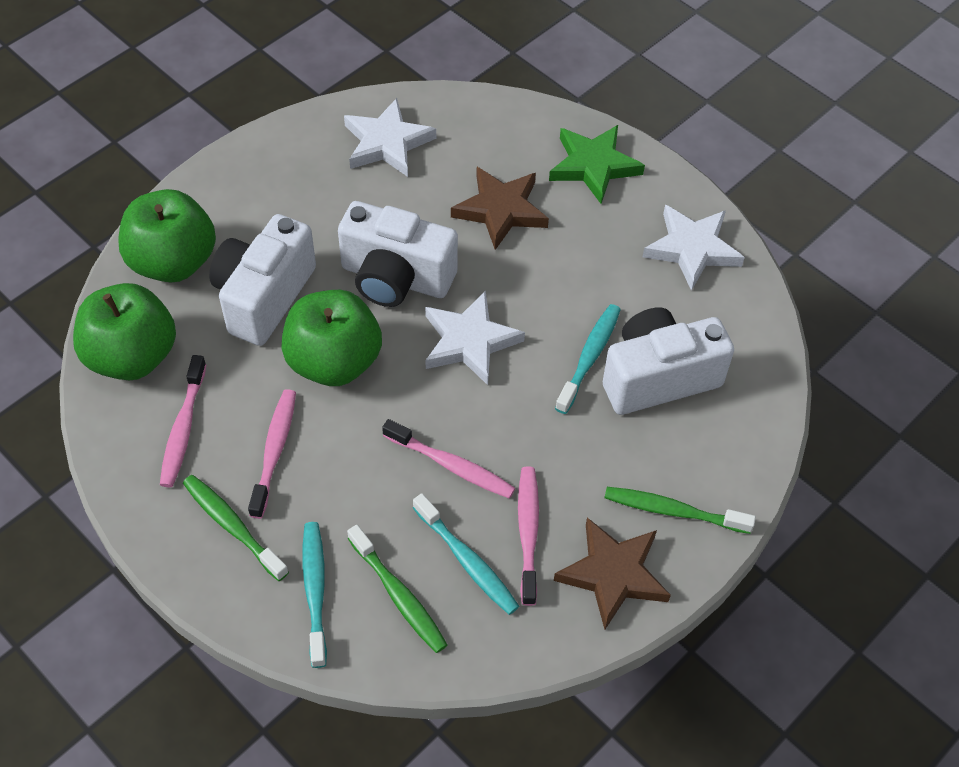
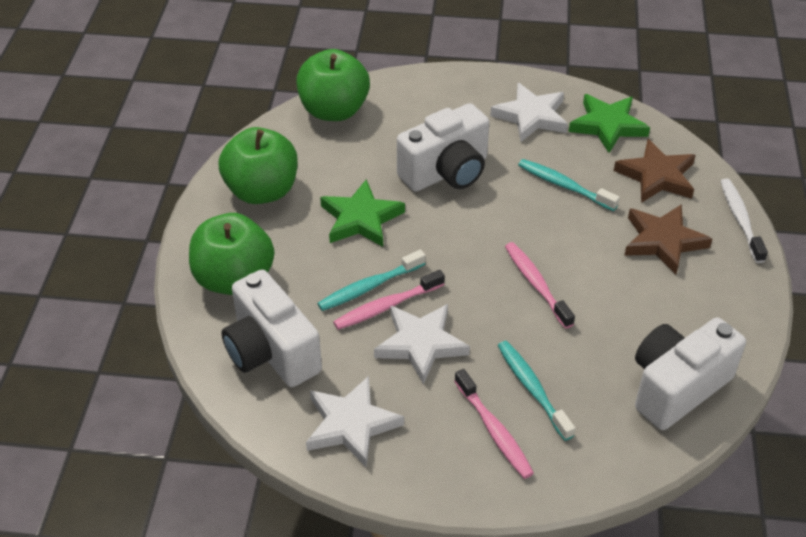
green star: [549,125,645,204] = 1 -> [320,179,405,247] [569,94,650,153] = 2
green toothbrush: [183,475,289,581] [347,525,448,653] [604,487,756,534] = 3 -> none = 0
pink toothbrush: [160,355,206,487] [248,389,296,519] [382,419,515,499] [518,466,539,606] = 4 -> [333,270,445,330] [454,369,534,479] [505,242,575,329] = 3
white toothbrush: none = 0 -> [720,179,768,263] = 1

